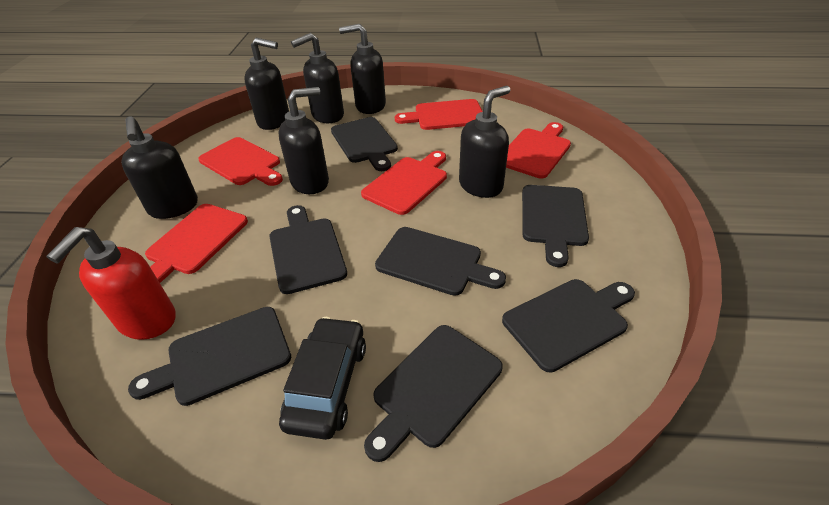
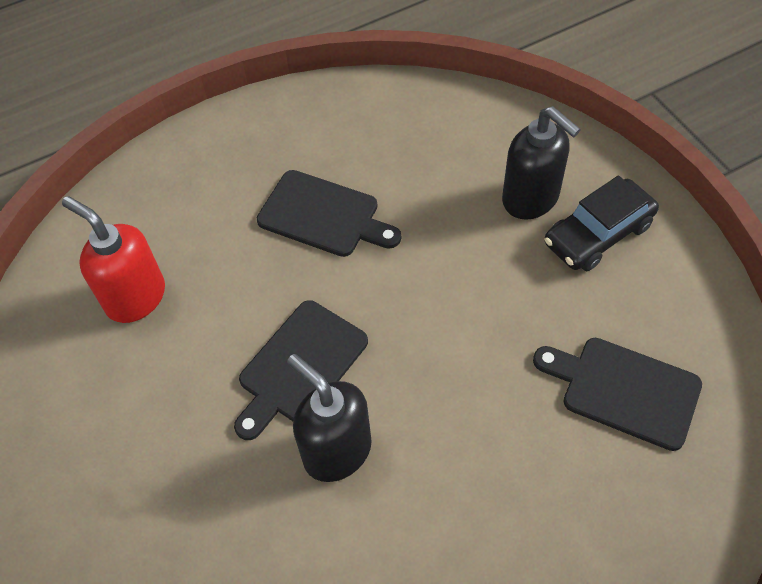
black cutting board: [128,307,291,406] [269,205,347,294] [331,117,398,171] [364,325,503,462] [375,227,506,296] [502,279,635,373] [522,185,589,267] = 7 -> [234,300,368,440] [257,170,401,257] [533,338,702,451] = 3
black soap dispenser: [121,116,198,219] [244,38,289,130] [278,87,329,194] [291,33,344,123] [339,24,386,114] [459,86,510,198] = 6 -> [287,354,372,482] [502,106,581,220] = 2
red cutting board: [145,204,248,283] [198,137,283,186] [361,151,447,215] [395,99,483,130] [506,122,571,179] = 5 -> none = 0

